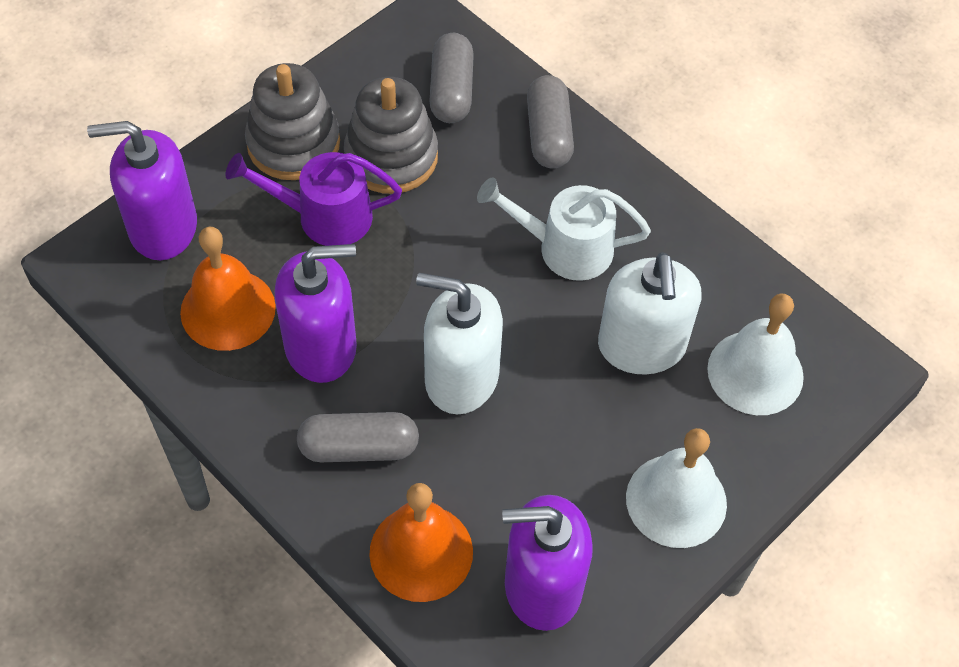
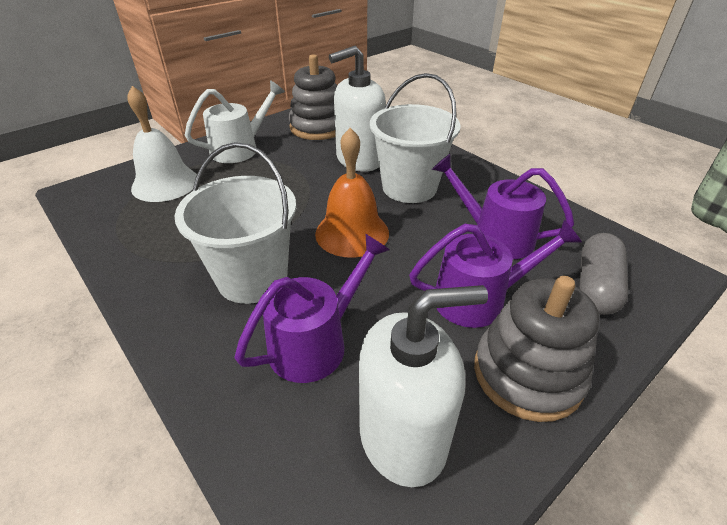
grey capsule: [297,412,419,462] [429,33,474,123] [527,75,574,169] = 3 -> [579,233,628,315] = 1
orange bell: [180,227,276,351] [369,483,473,602] = 2 -> [315,128,389,258] = 1
purple soap dispenser: [87,121,197,260] [275,244,357,383] [502,495,593,631] = 3 -> none = 0
purple watering can: [225,152,402,246] = 1 -> [235,234,390,383] [409,220,582,328] [432,154,574,259] = 3
white bell: [626,428,727,548] [707,293,804,415] = 2 -> [127,86,197,202] = 1
white bucket: none = 0 -> [175,142,296,304] [370,73,461,203] = 2

